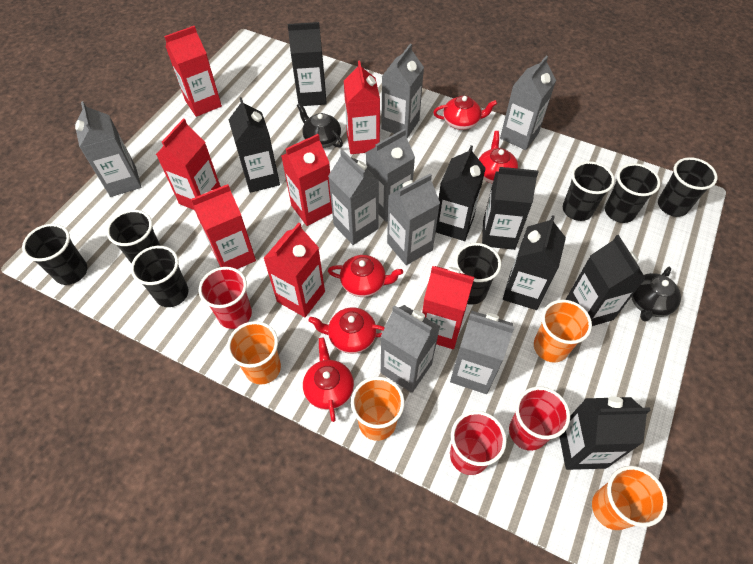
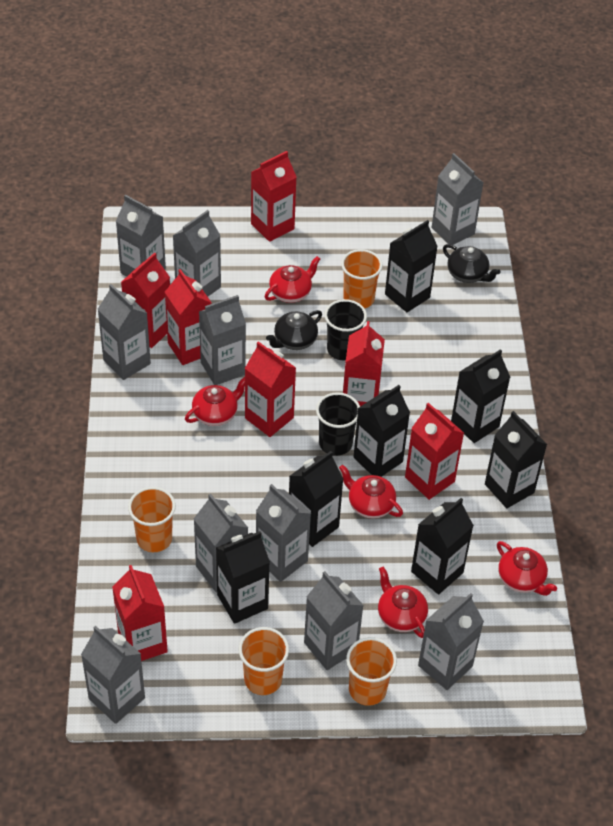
black cup: [22,224,88,285] [106,210,161,264] [131,246,188,307] [455,243,501,305] [563,161,615,221] [605,163,661,223] [658,157,718,217] = 7 -> [316,392,360,456] [324,299,367,360] = 2
grey carton: [75,101,141,197] [328,150,379,245] [366,129,415,222] [381,305,440,393] [382,44,424,138] [387,173,440,265] [450,310,515,394] [500,55,556,150] = 8 -> [81,626,145,724] [98,284,151,380] [116,195,166,277] [173,210,221,297] [194,494,248,593] [199,295,246,385] [256,484,311,582] [304,571,364,670] [418,593,484,690] [432,153,483,245] = 10
red cup: [199,267,252,329] [450,411,507,475] [509,386,570,451] = 3 -> none = 0

